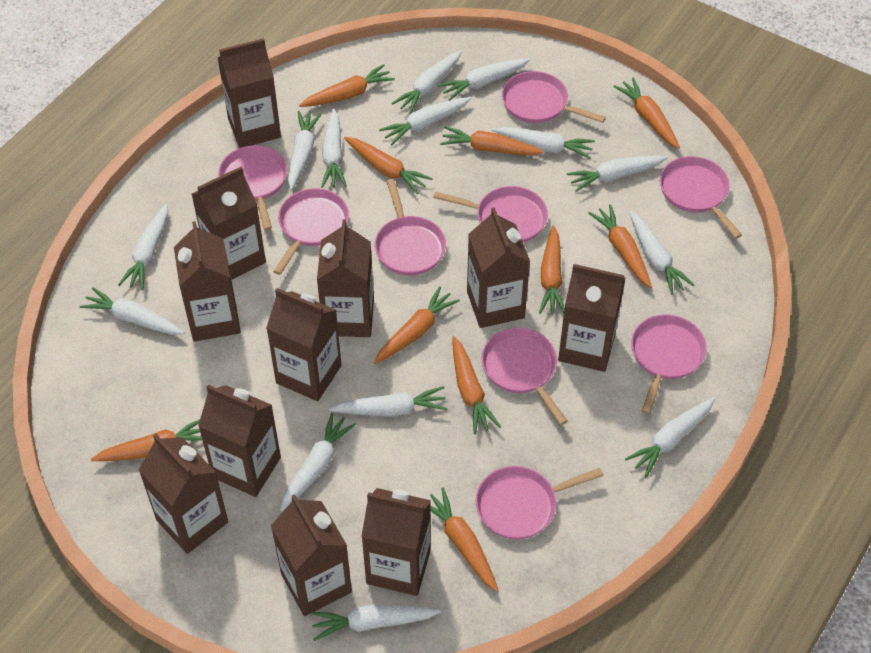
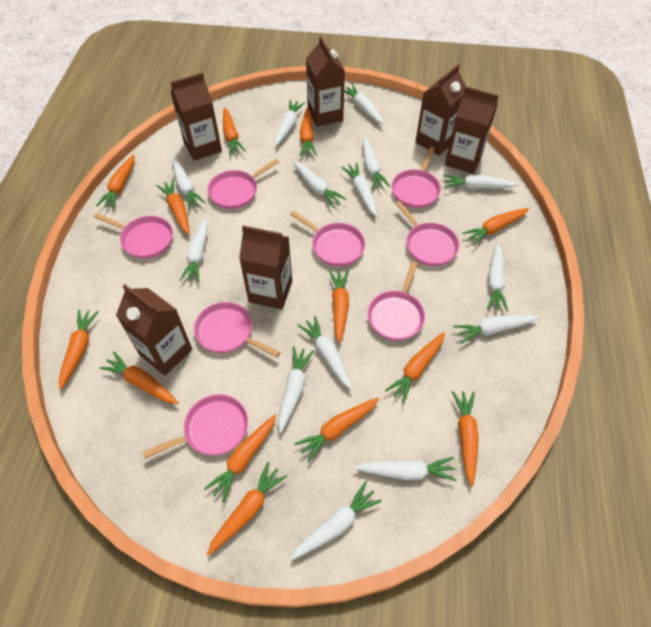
brown carton: [139,434,228,554] [174,221,241,342] [192,167,266,279] [198,385,281,497] [218,38,281,148] [266,288,341,401] [271,494,352,616] [317,220,374,337] [361,488,431,596] [467,207,530,328] [558,264,626,372] = 11 -> [116,284,192,375] [171,73,222,161] [239,225,292,310] [306,36,345,127] [415,64,466,156] [445,86,499,174] = 6
orange carrot: [91,419,203,461] [299,64,395,107] [344,137,433,194] [374,286,460,364] [430,488,498,592] [440,126,544,156] [452,336,501,434] [539,226,565,314] [588,204,652,288] [614,77,680,149] = 10 -> [59,310,99,390] [96,154,134,209] [99,351,179,404] [156,179,190,235] [204,415,276,503] [207,462,287,556] [223,108,246,155] [294,398,379,462] [299,108,317,156] [329,270,349,343] [385,332,445,403] [452,391,479,486] [462,208,529,246] = 13
pink pan: [218,145,287,231] [273,188,349,275] [375,179,446,275] [433,186,548,243] [476,466,604,539] [481,328,568,425] [502,71,606,123] [631,314,707,414] [660,156,742,239] = 9 -> [94,213,173,259] [143,394,248,458] [194,302,281,358] [208,159,279,209] [290,211,365,266] [368,262,425,341] [391,147,441,208] [395,201,459,266] = 8

